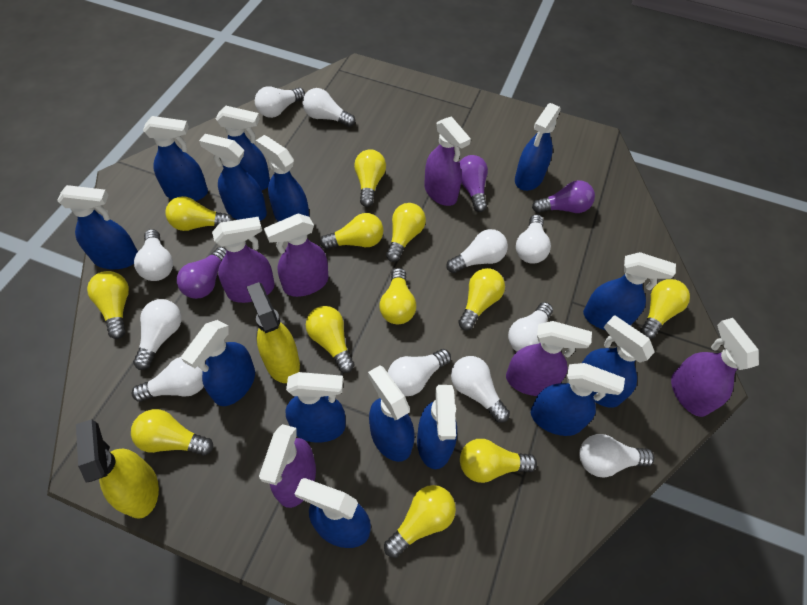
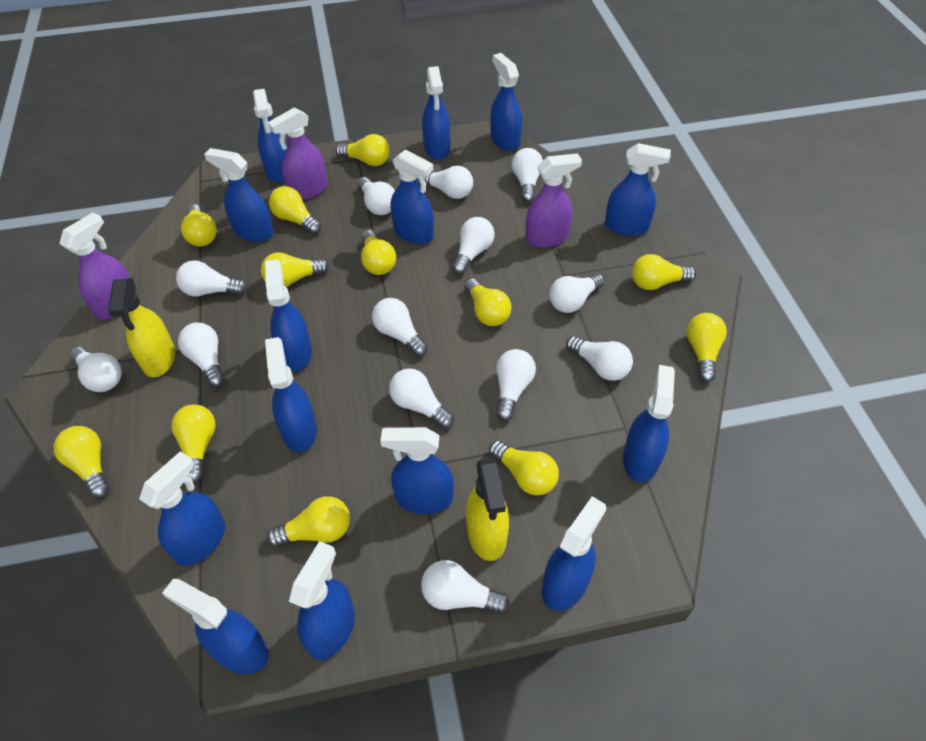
purple light bulb: [177,247,226,299] [459,155,488,212] [532,180,595,213] = 3 -> none = 0
purple spray bottle: [212,217,275,303] [259,424,316,508] [264,214,329,297] [424,116,471,206] [506,321,592,396] [671,318,759,417] = 6 -> [59,212,137,320] [267,108,327,200] [525,153,582,247] = 3
white light bulb: [132,357,204,402] [133,299,182,370] [134,229,173,281] [255,86,305,118] [302,88,355,127] [388,349,451,396] [446,229,508,273] [451,356,510,423] [508,302,553,352] [516,215,551,264] [579,434,654,478] = 11 -> [70,347,122,392] [176,260,247,296] [178,323,225,387] [357,177,395,215] [372,298,428,356] [389,368,454,429] [418,166,473,199] [421,560,510,614] [452,217,495,274] [496,349,536,421] [512,148,543,202] [549,273,605,313] [566,336,633,381] = 13

